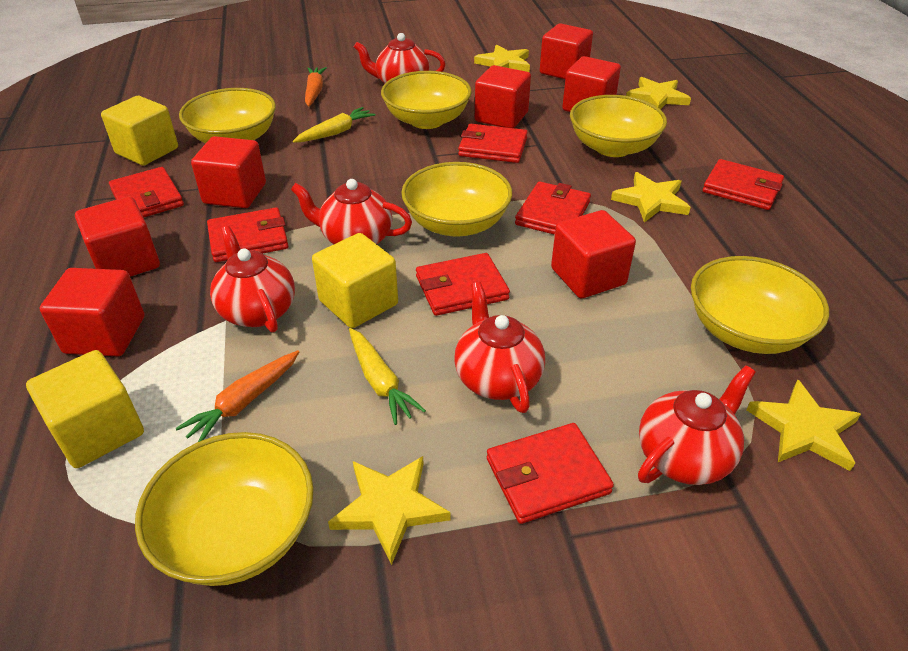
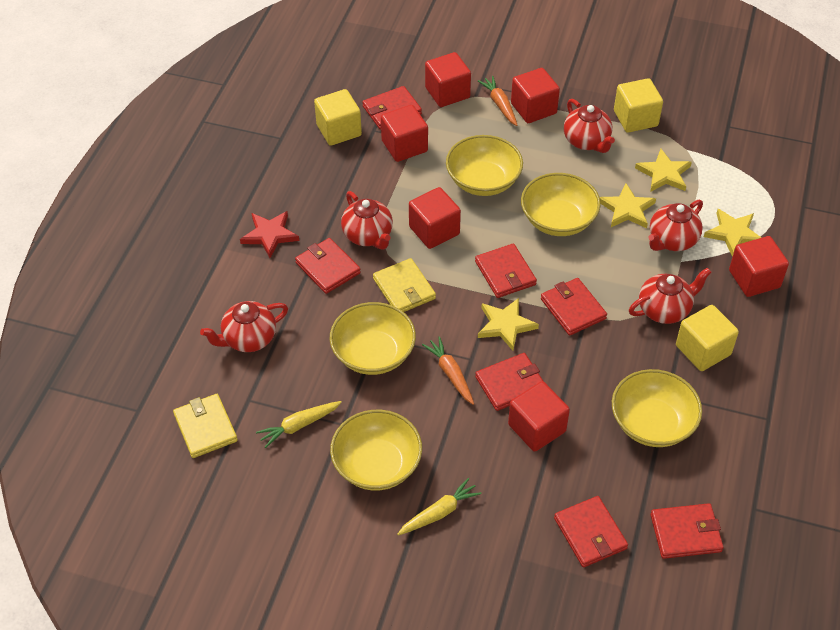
red cube: [39,268,144,356] [75,197,160,277] [191,136,266,208] [475,65,531,128] [540,24,593,79] [551,210,636,298] [562,56,621,112] = 7 -> [381,105,428,162] [409,187,461,249] [425,52,471,107] [508,381,570,452] [511,68,560,123] [729,236,789,297] = 6
red star: none = 0 -> [240,211,299,258] = 1
yellow bowl: [135,432,314,586] [179,88,276,143] [381,71,472,129] [401,162,512,237] [570,95,667,157] [691,256,829,354] = 6 -> [330,302,416,375] [330,410,422,491] [446,135,523,196] [521,173,601,236] [612,369,702,447] = 5
yellow star: [328,456,450,565] [474,44,530,72] [611,172,691,223] [626,77,691,110] [747,380,861,471] = 5 -> [478,298,539,351] [599,184,656,228] [635,149,692,192] [704,209,762,257] = 4
yellow wallet: none = 0 -> [173,394,238,458] [373,258,436,312] = 2

